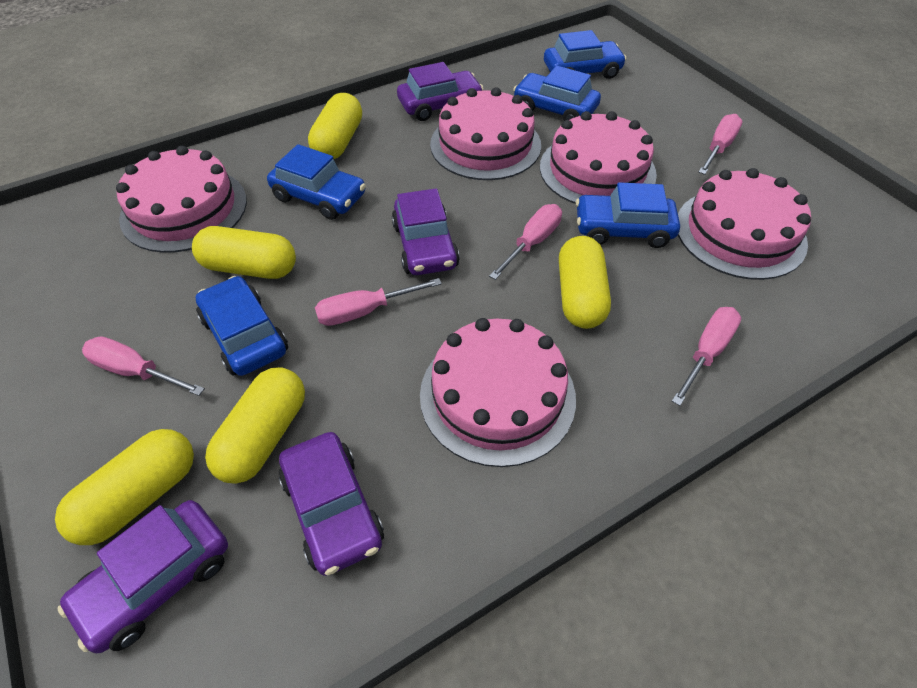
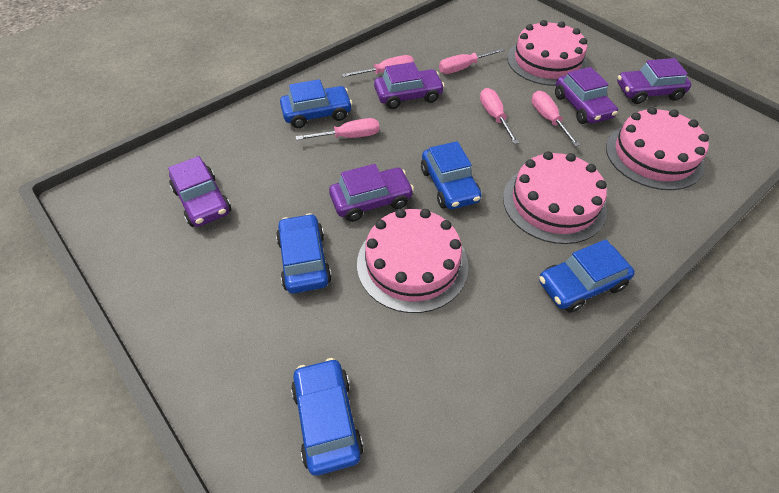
pink cake: [116,146,247,253] [420,318,576,467] [430,87,541,180] [540,111,657,204] [678,168,811,280] = 5 -> [357,209,468,313] [503,152,607,244] [507,20,588,86] [606,107,709,190] = 4
purple car: [57,500,228,653] [279,432,384,576] [392,189,460,275] [397,62,484,121] = 4 -> [168,156,231,227] [329,164,414,222] [374,62,445,109] [555,67,618,124] [617,58,691,104] = 5
yellow capsule: [55,429,194,545] [192,226,296,279] [205,367,305,484] [308,93,362,159] [559,236,611,329] = 5 -> none = 0

